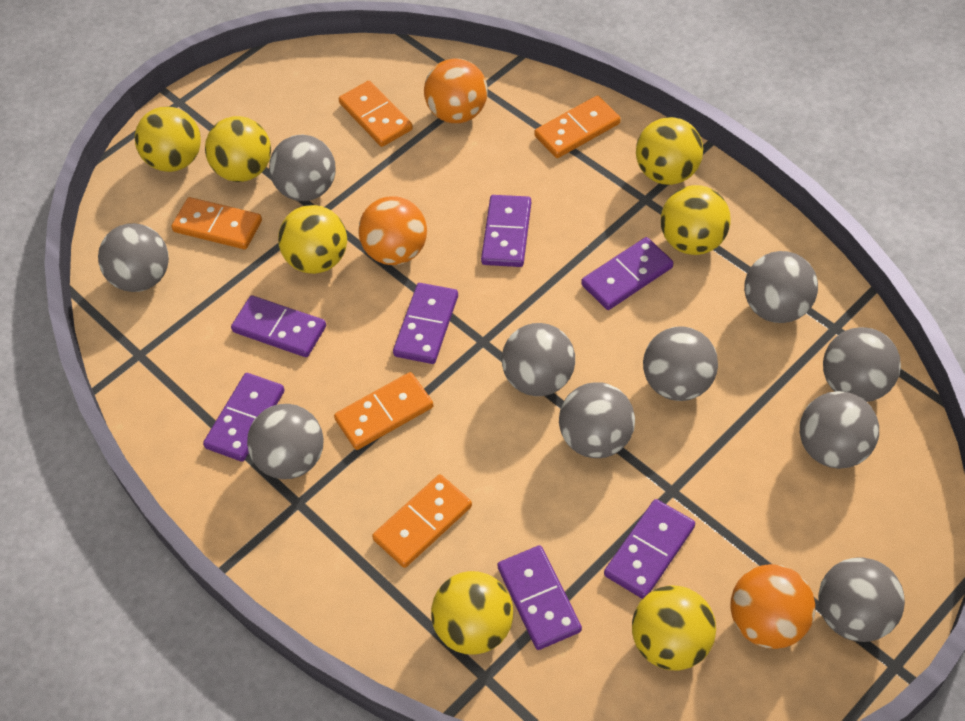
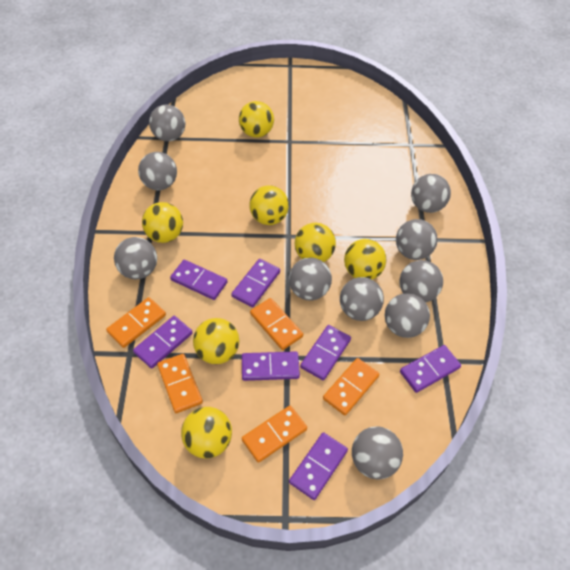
orange ball: [358,196,427,265] [424,58,488,123] [730,564,815,649] = 3 -> none = 0

